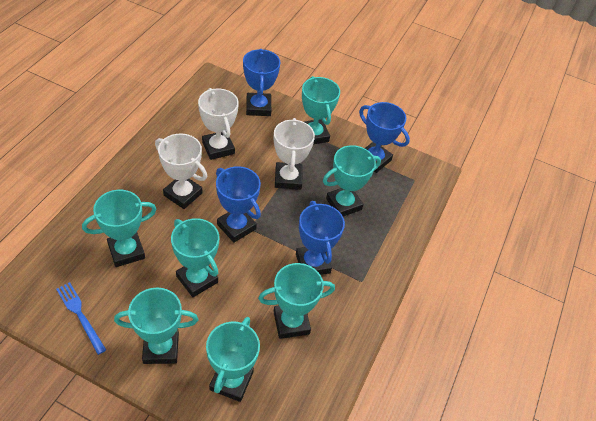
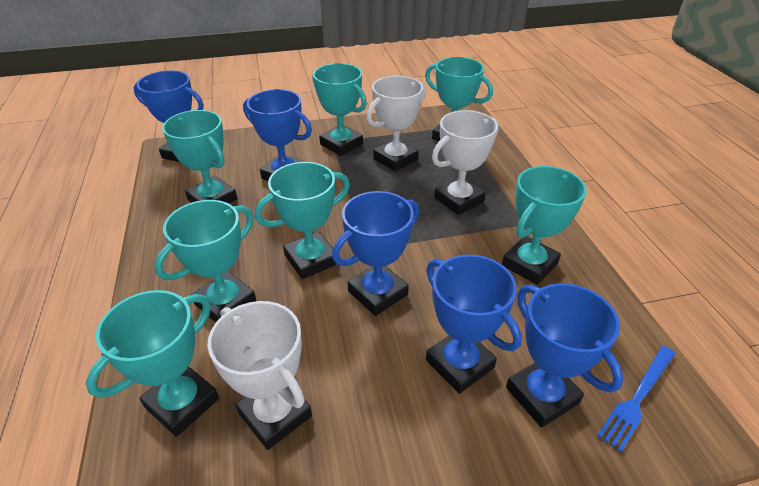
blue trophy: [216,166,261,243] [243,49,281,116] [296,201,345,275] [359,102,410,173] = 4 -> [134,70,204,162] [243,89,312,181] [332,191,419,316] [426,255,522,394] [506,283,623,428] = 5

